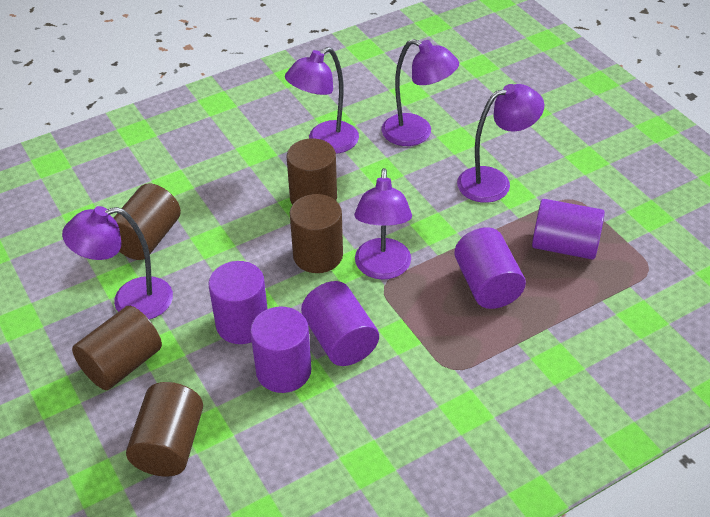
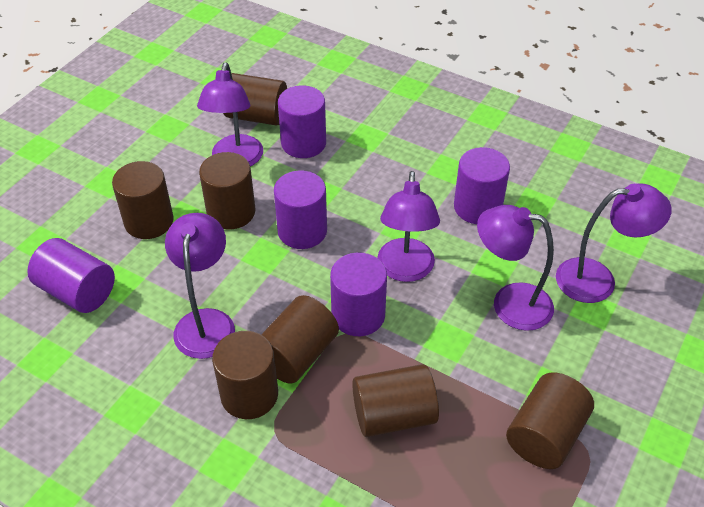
brown cylinder: [72,306,162,390] [114,183,181,260] [126,382,203,476] [287,138,337,205] [290,194,343,273] = 5 -> [112,161,174,239] [199,152,255,230] [212,331,278,419] [223,73,287,125] [261,295,339,384] [352,364,439,437] [506,372,594,469] = 7

